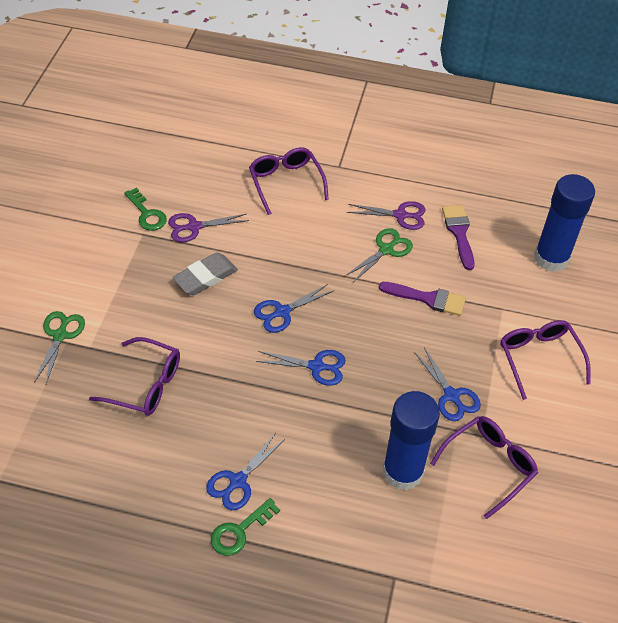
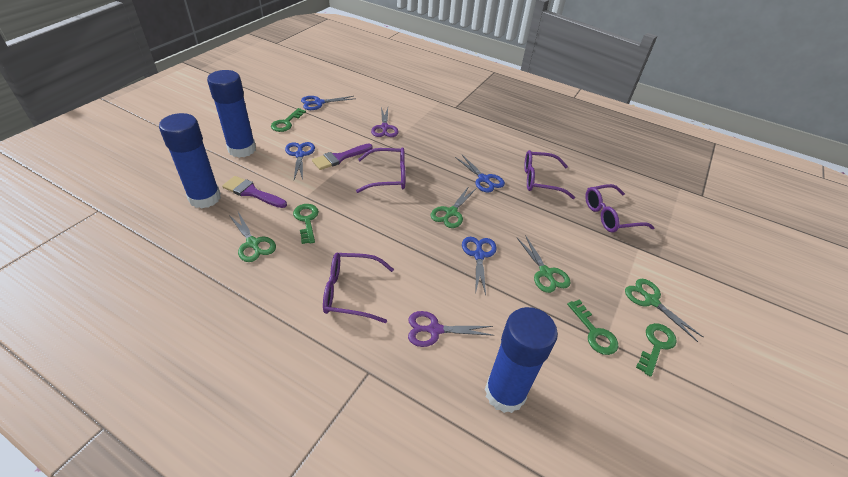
blue glue stick: [383,391,440,491] [534,174,595,272] = 2 -> [159,113,221,208] [207,70,256,158] [485,307,558,413] = 3
green key: [125,188,167,231] [211,498,280,556] = 2 -> [271,108,306,132] [293,204,319,244] [567,300,618,355] [636,323,677,377] = 4
green scissors: [34,311,85,384] [345,228,413,282] = 2 -> [229,212,276,262] [430,186,477,228] [517,235,571,293] [625,279,703,342] = 4
grey eraser: [172,252,238,295] = 1 -> none = 0

